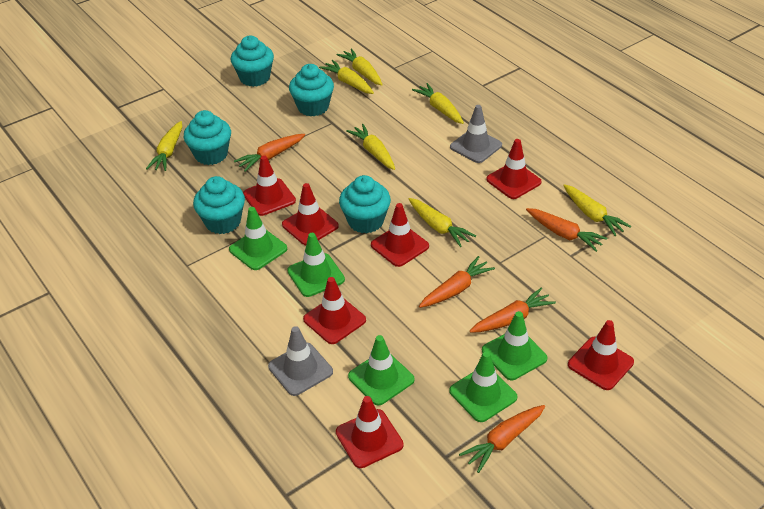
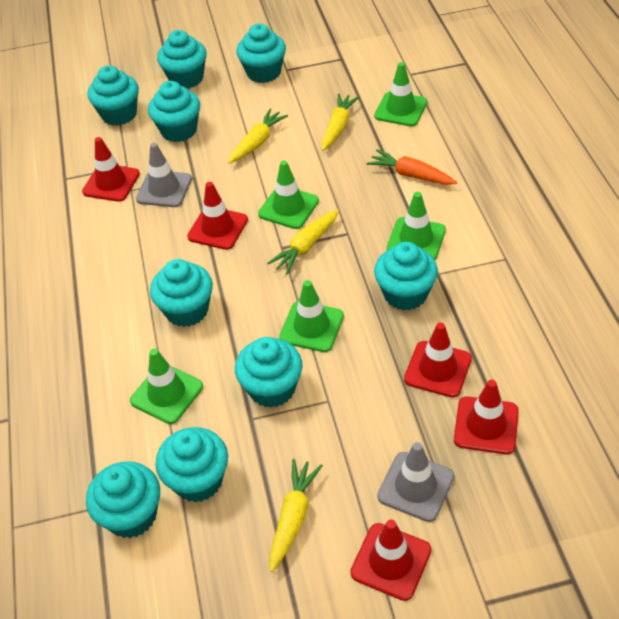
orange carrot: [234,134,305,172] [419,256,495,308] [459,405,545,473] [470,288,556,333] [526,208,607,252] = 5 -> [367,149,457,185] = 1
red traffic cone: [243,156,296,216] [282,183,339,245] [303,277,366,344] [336,396,404,468] [371,203,429,267] [486,139,542,199] [568,320,634,390] = 7 -> [82,137,140,202] [187,182,248,250] [350,519,431,601] [404,322,472,398] [454,380,519,454] = 5
turquoise cupcake: [184,110,231,165] [193,176,245,234] [231,36,274,87] [289,64,334,116] [339,175,391,234] = 5 -> [86,461,160,538] [88,65,139,126] [148,81,200,142] [150,259,213,327] [155,427,228,502] [157,30,207,89] [235,337,302,408] [236,24,286,83] [374,242,438,311] = 9
yellow carrot: [146,121,182,171] [319,60,374,94] [337,48,383,85] [346,124,395,170] [409,198,476,247] [412,83,464,124] [563,184,631,236] = 7 -> [228,109,288,164] [267,210,339,274] [269,459,323,572] [322,93,359,151] = 4

